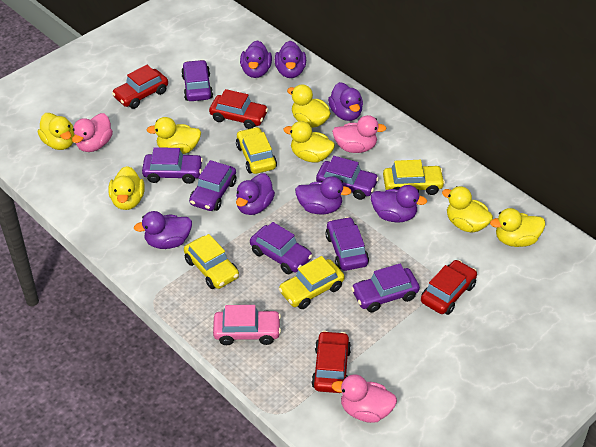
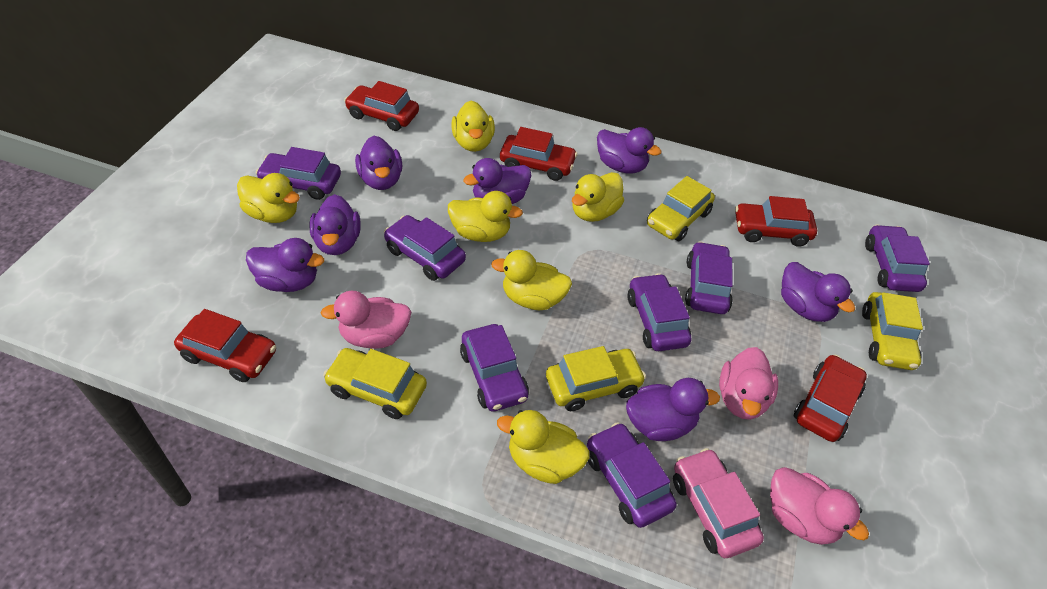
red car: [112,65,168,109] [209,89,268,129] [312,331,351,393] [421,260,477,315] = 4 -> [174,309,276,382] [344,81,419,131] [500,127,578,181] [735,196,817,247] [794,354,867,442] = 5
yellow duck: [38,113,75,150] [108,166,145,210] [147,117,201,154] [283,121,335,162] [287,84,331,128] [442,186,493,233] [490,208,545,247] = 7 -> [237,173,300,223] [448,191,523,242] [451,100,495,152] [491,250,572,310] [497,410,590,484] [572,172,624,222] = 6

